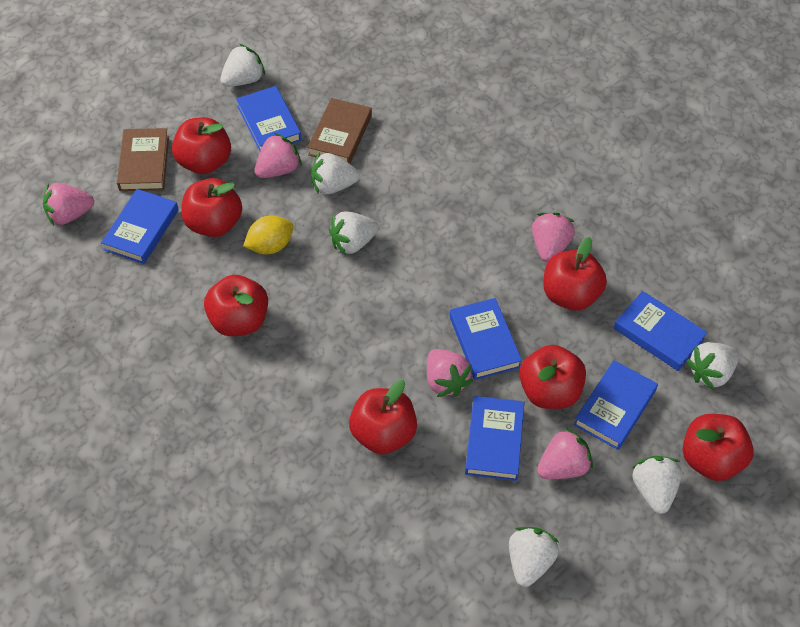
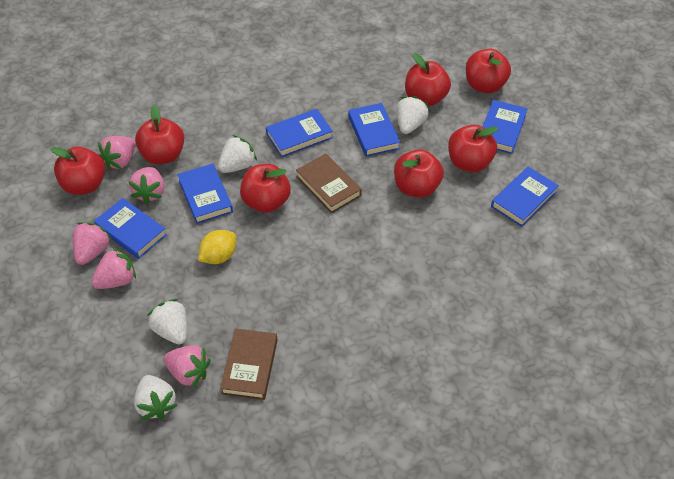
white strawberry: [220,44,265,87] [311,152,360,195] [329,212,379,255] [509,527,559,587] [632,456,682,514] [687,342,739,390] = 6 -> [134,375,177,420] [147,299,187,345] [218,135,257,173] [396,96,429,134] = 4

